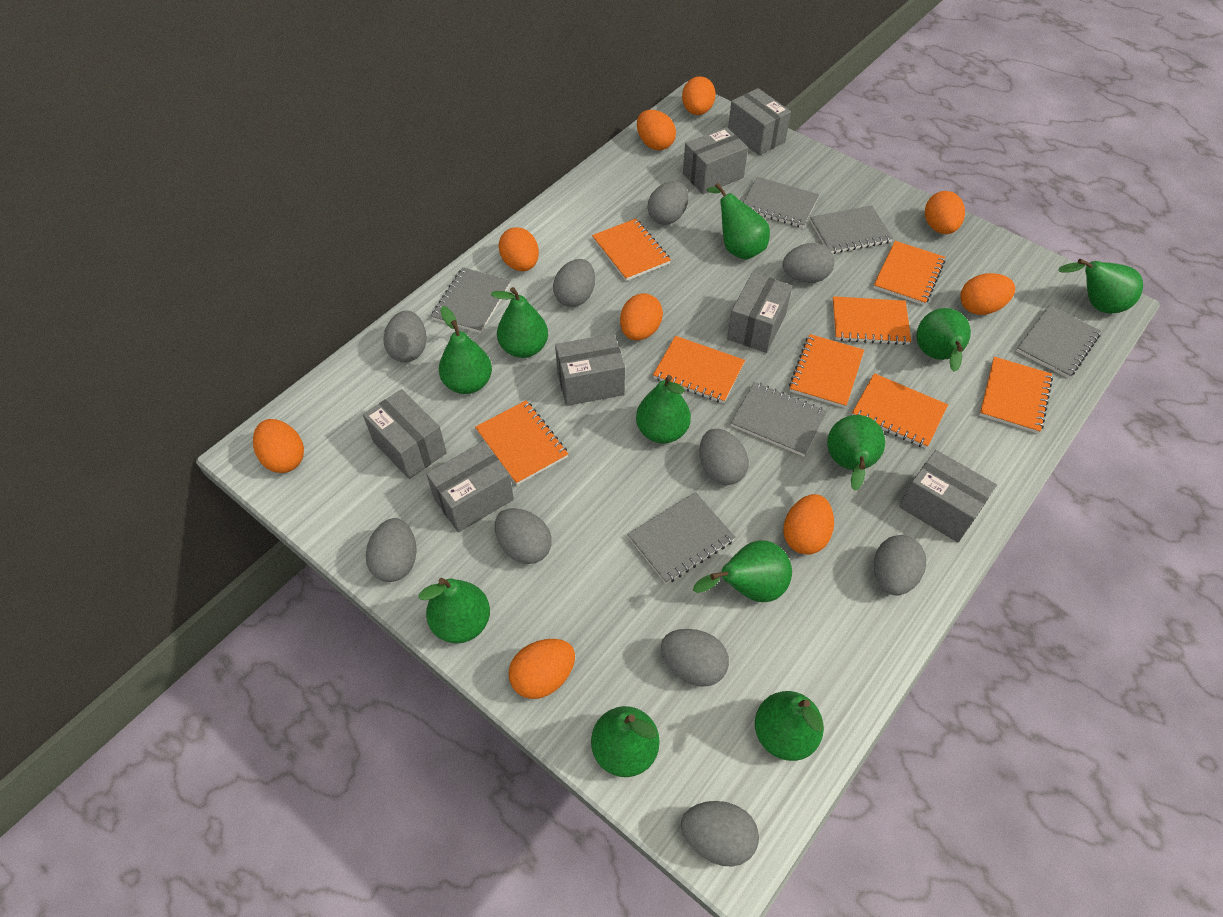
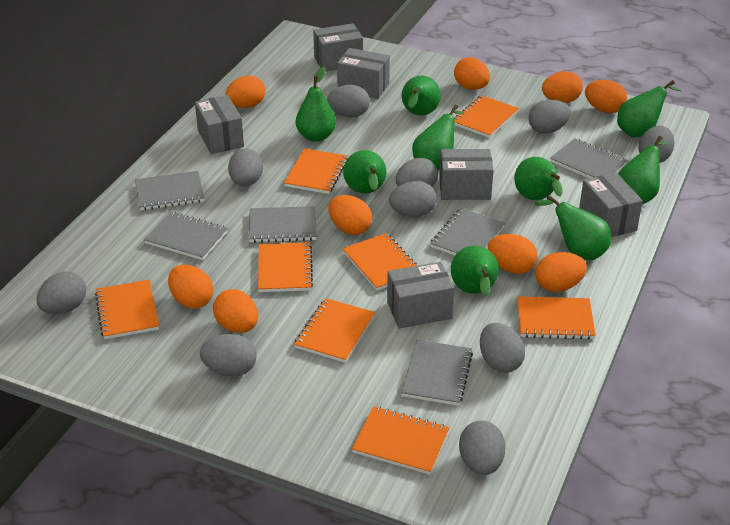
green pear: [419,578,490,643] [439,306,492,394] [491,287,548,358] [591,706,659,777] [636,375,691,443] [693,540,792,602] [707,183,770,260] [755,691,824,761] [827,415,885,491] [917,308,971,372] [1058,259,1143,313] = 11 -> [296,67,336,142] [343,150,386,194] [402,76,441,115] [412,105,464,171] [451,246,499,296] [514,157,563,200] [535,195,611,260] [617,80,682,137] [618,136,667,204] = 9
grey box: [363,389,447,479] [426,441,514,532] [555,334,625,406] [683,127,748,194] [727,273,792,353] [728,88,791,155] [899,450,997,542] = 7 -> [195,95,244,154] [313,23,363,71] [337,48,390,99] [387,262,454,328] [439,149,494,200] [579,173,643,237] = 6

